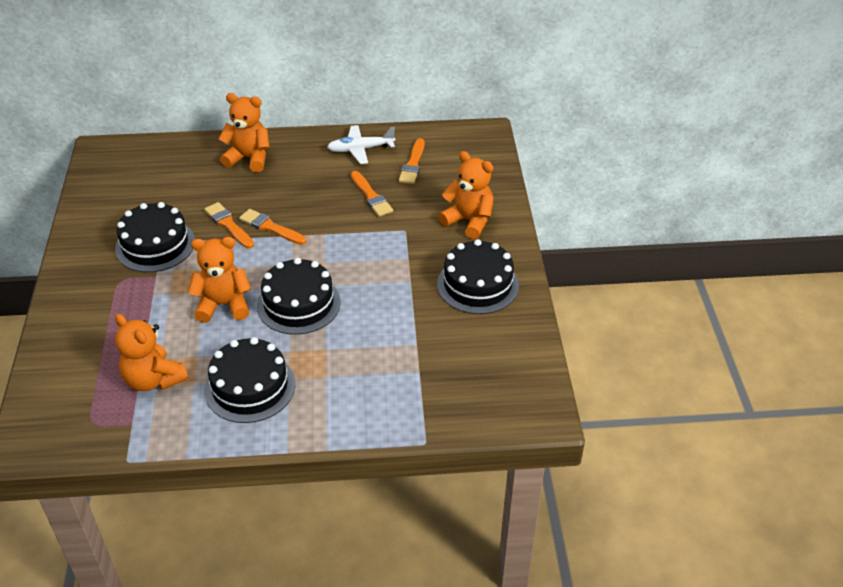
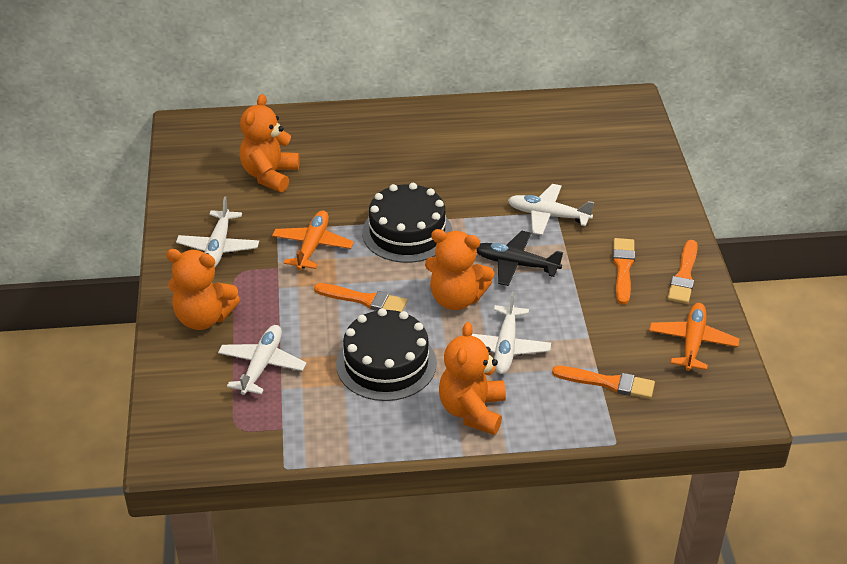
black cake: [115,202,195,272] [205,337,295,423] [257,258,341,335] [437,239,519,314] = 4 -> [336,308,437,401] [362,183,452,263] = 2
black plane: none = 0 -> [477,231,563,286] = 1
orange plane: none = 0 -> [272,210,354,270] [649,303,739,371] = 2
white plane: [327,125,395,164] = 1 -> [176,196,259,267] [218,325,307,395] [462,292,551,374] [508,184,594,235] = 4

